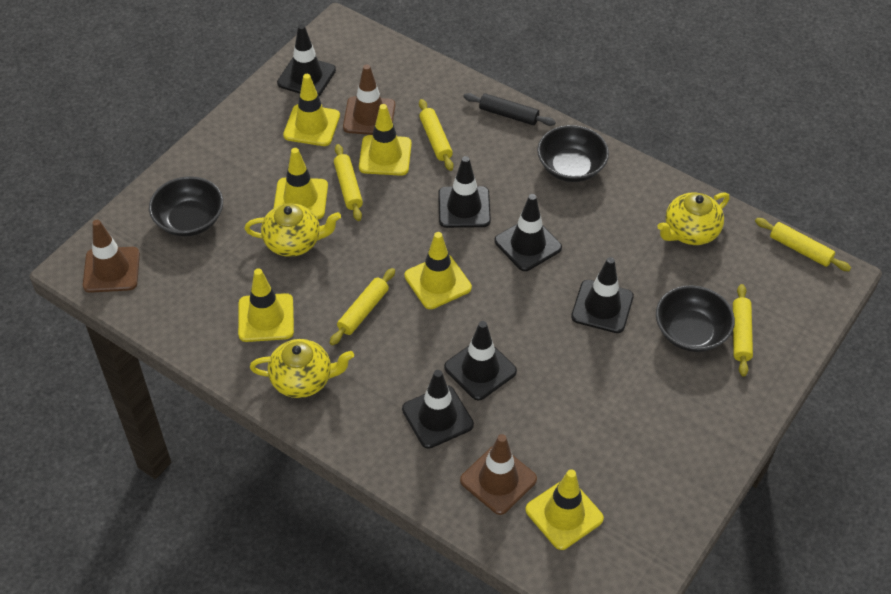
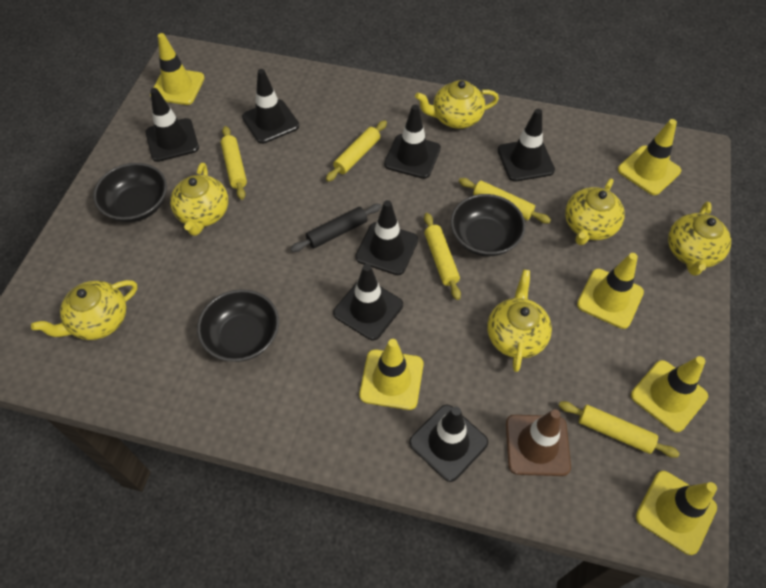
black traffic cone: [277,24,336,96] [402,370,474,449] [438,156,491,228] [444,321,517,400] [495,194,562,271] [571,257,634,333] = 6 -> [145,88,199,162] [242,69,299,144] [333,264,403,340] [355,200,418,275] [384,105,441,179] [409,405,488,482] [498,109,555,182] = 7
brown traffic cone: [83,220,140,293] [343,64,395,135] [460,434,537,515] = 3 -> [506,409,571,476] = 1
yellow teapot: [245,203,341,257] [250,339,354,398] [657,192,730,245] = 3 -> [31,280,137,340] [170,163,228,236] [415,80,499,129] [487,269,552,372] [565,179,625,245] [668,202,731,276] = 6

